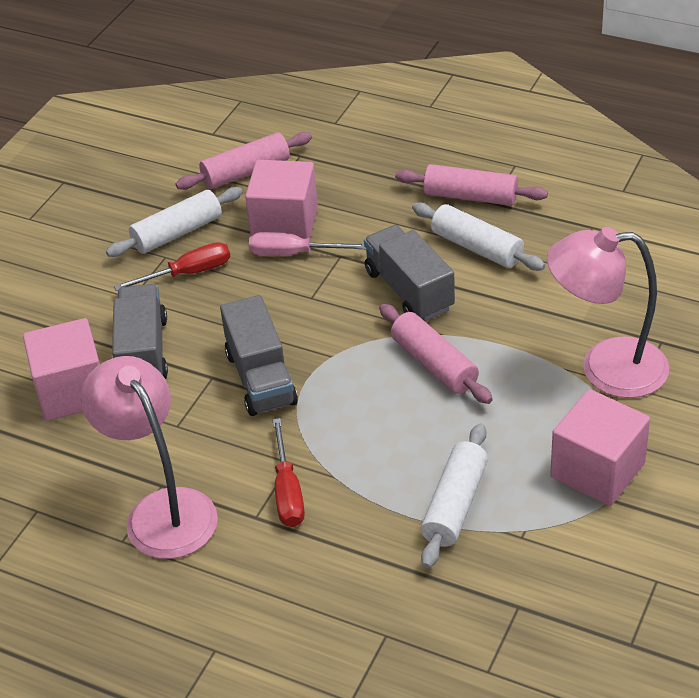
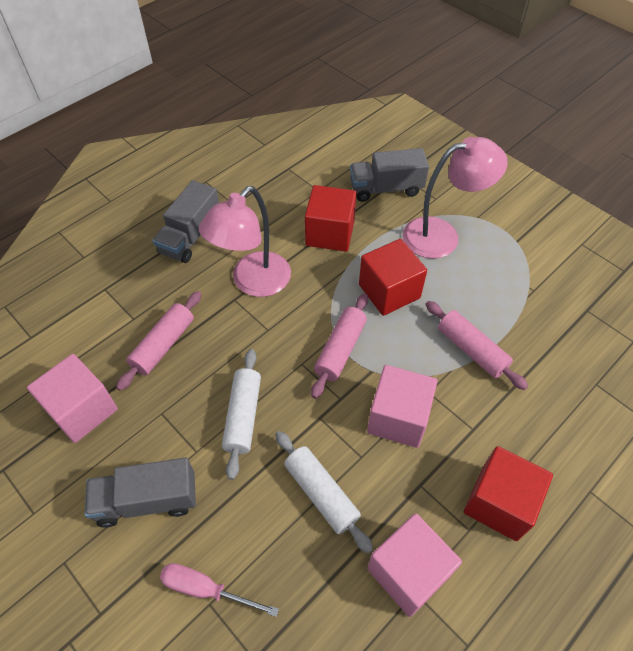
red cube: none = 0 -> [305,185,357,252] [359,239,427,316] [464,446,553,541] = 3
red screwdriver: [114,242,230,291] [272,418,305,527] = 2 -> none = 0
white rolling pin: [106,187,243,257] [412,203,545,271] [421,424,488,568] = 3 -> [222,349,261,480] [275,431,373,554] = 2

